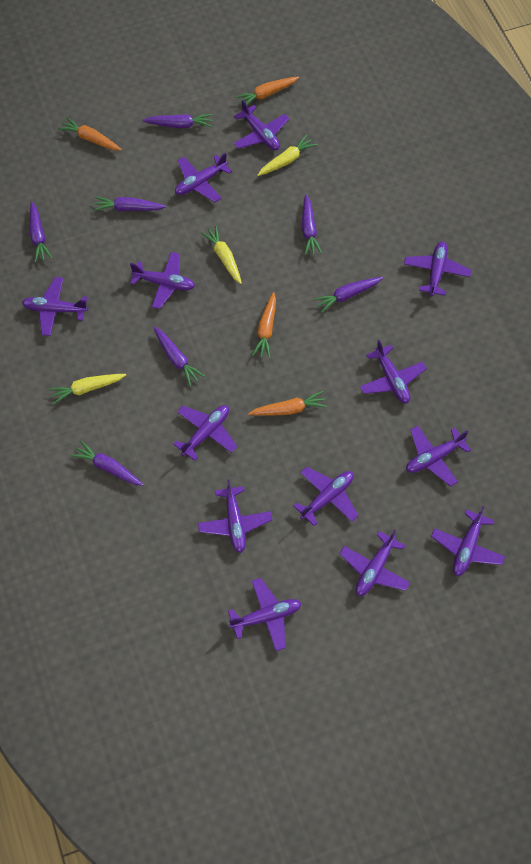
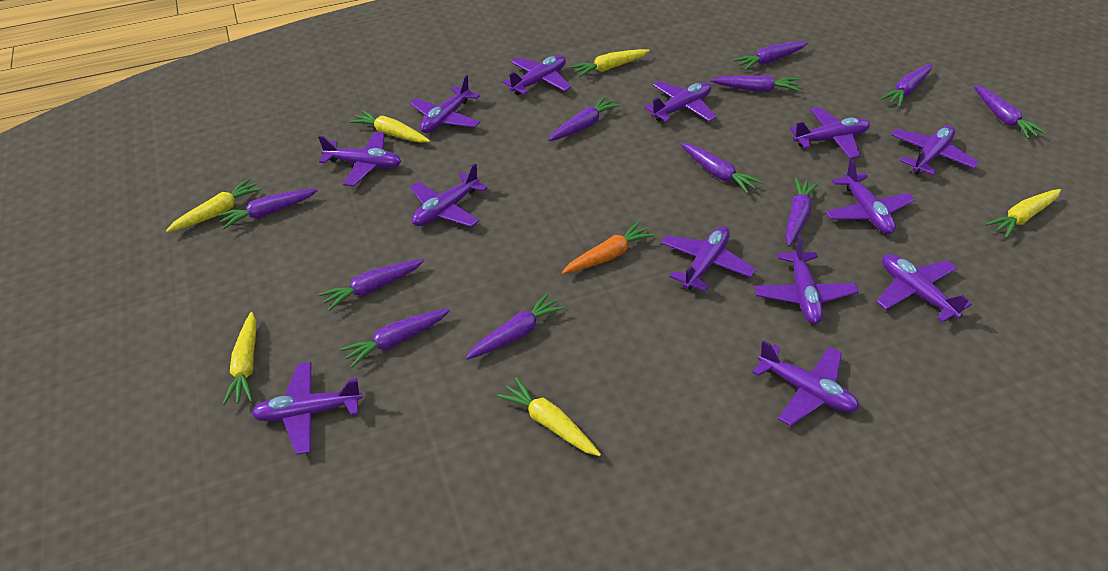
orange carrot: [58,117,122,151] [235,76,299,105] [248,391,327,416] [252,292,276,358] = 4 -> [562,221,655,274] = 1
purple carrot: [29,202,53,263] [71,441,144,486] [93,197,166,211] [143,114,212,128] [153,327,205,386] [302,194,322,255] [313,277,383,313] = 7 -> [217,189,318,230] [319,259,425,311] [340,308,450,368] [466,293,565,360] [548,96,620,141] [680,143,763,194] [710,75,800,92] [733,41,808,70] [785,178,819,246] [880,63,932,107] [974,85,1047,139] = 11
yellow carrot: [48,374,126,405] [200,225,242,284] [257,134,317,176] = 3 -> [166,178,262,232] [222,312,256,405] [350,110,430,143] [497,377,601,456] [570,49,650,78] [985,189,1061,239] = 6

